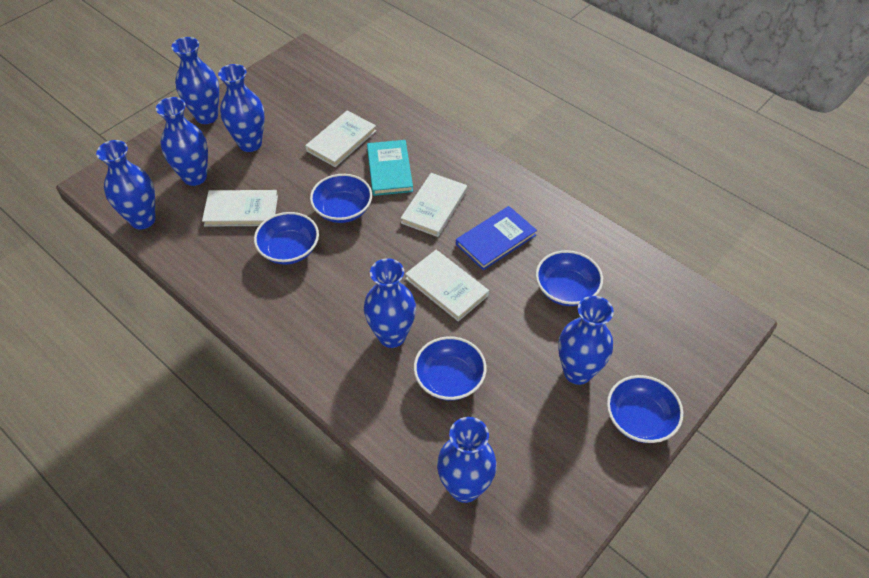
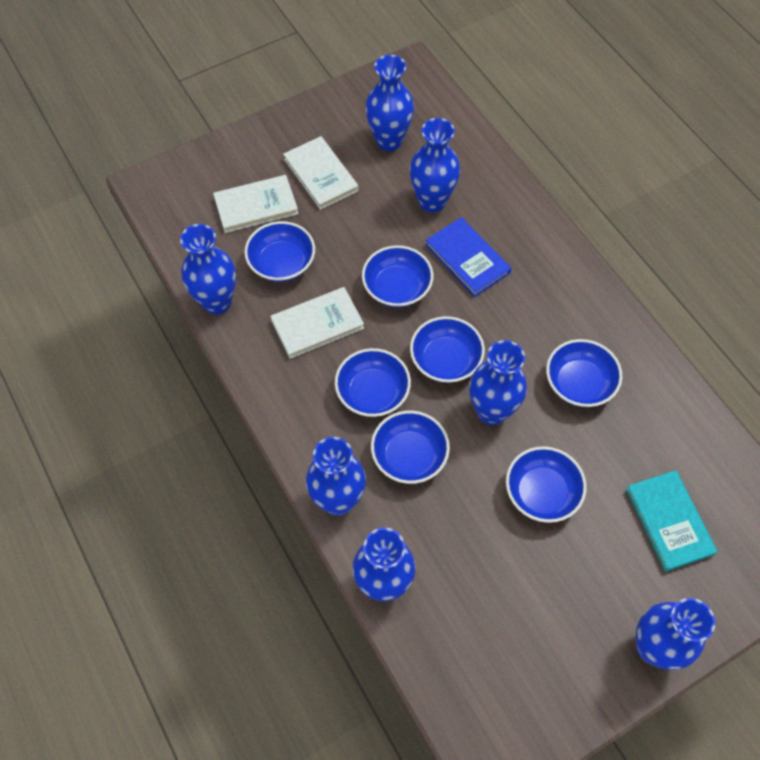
blue bowl: [254,212,319,264] [310,174,372,223] [414,336,487,401] [536,250,603,306] [607,375,683,443] = 5 -> [244,221,315,282] [335,348,411,417] [362,245,434,308] [371,410,450,484] [410,316,485,383] [506,446,587,523] [546,339,622,407] = 7
white book: [202,190,278,227] [305,111,376,167] [401,173,467,237] [405,250,489,321] = 4 -> [213,175,298,233] [270,287,364,359] [283,136,359,210] = 3

